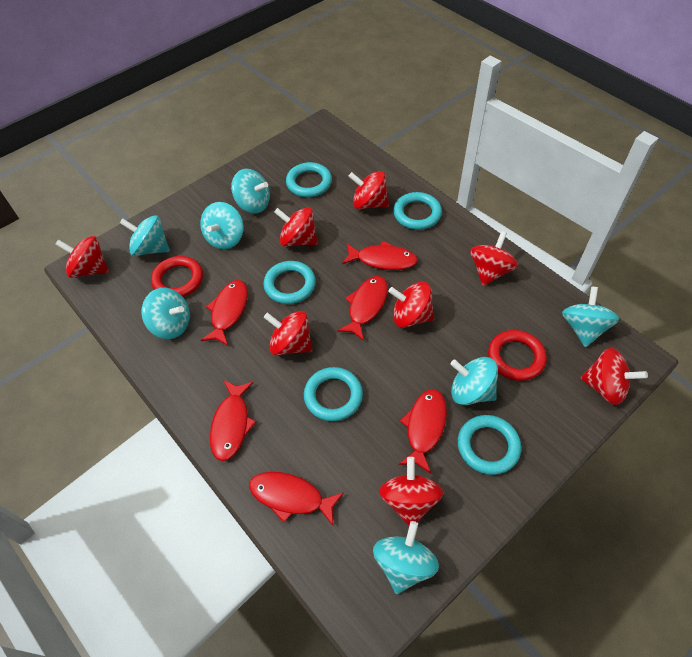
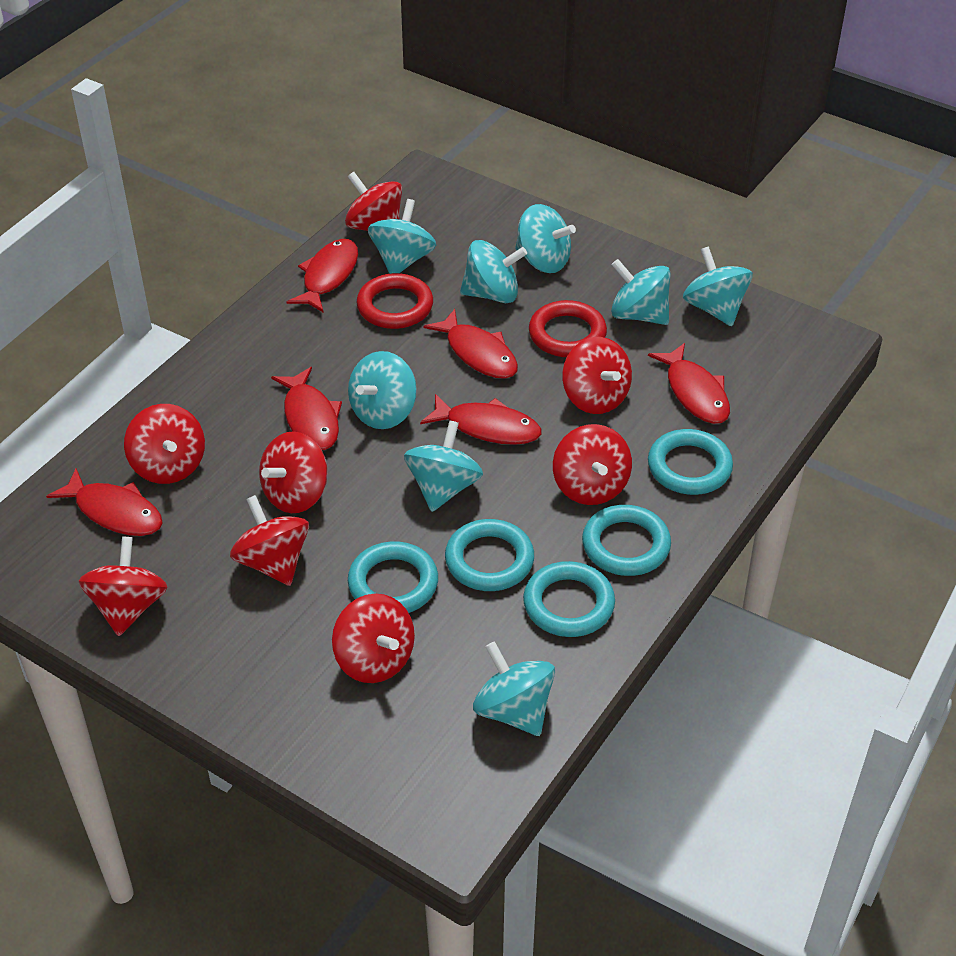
turquoise spinning top: [120,215,170,256] [141,288,190,339] [200,202,243,250] [231,169,270,213] [373,521,439,594] [451,357,498,405] [562,286,619,347] = 7 -> [348,351,417,429] [368,199,436,274] [404,421,483,512] [460,240,527,303] [473,641,555,736] [515,204,576,273] [611,259,671,325] [683,247,753,326] = 8

